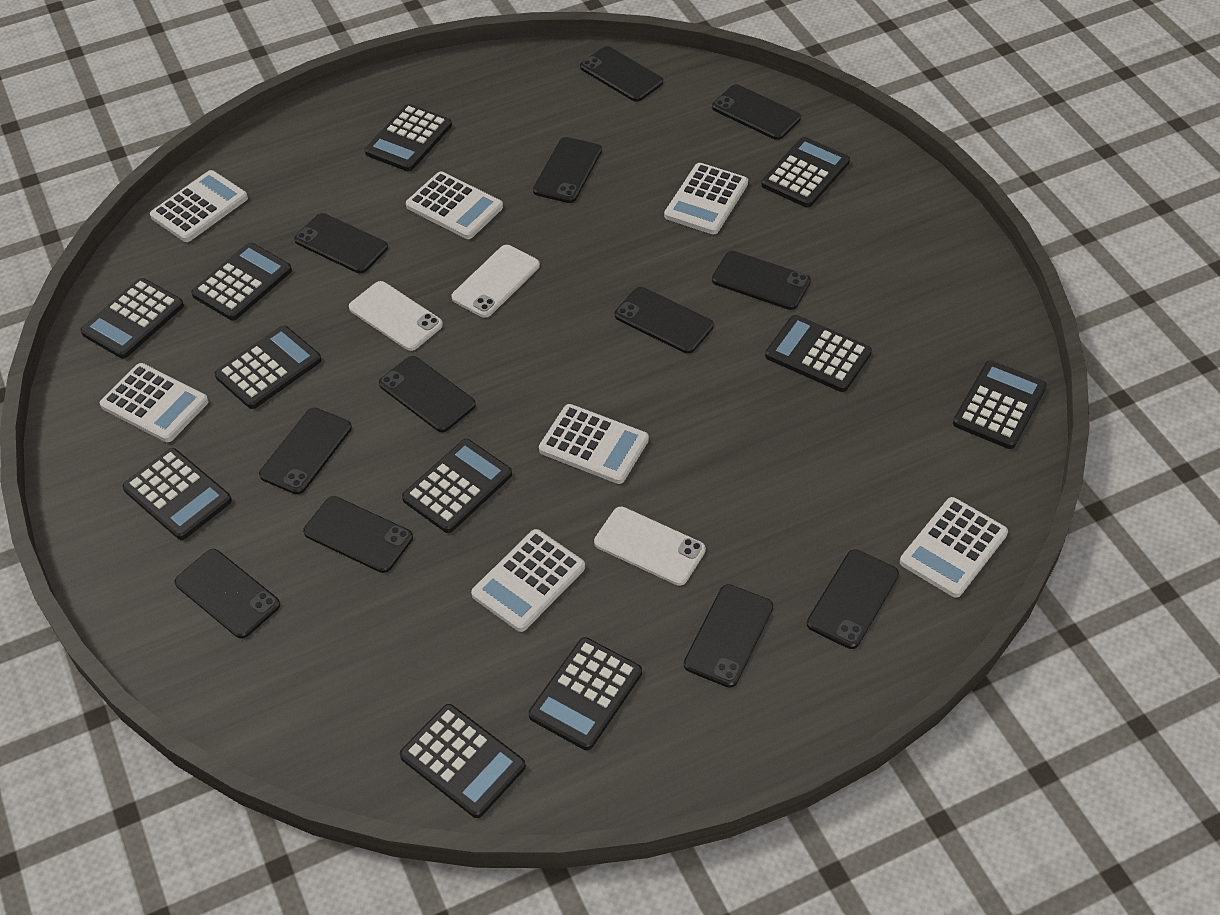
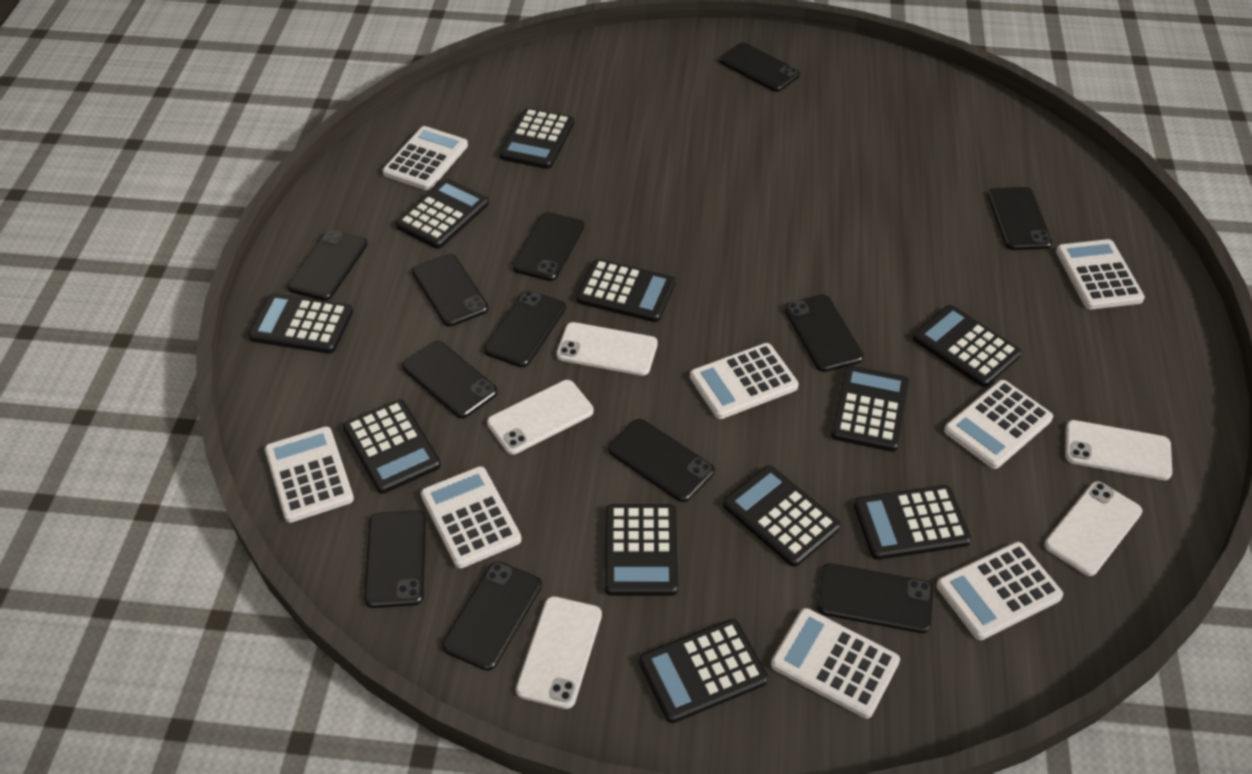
white calculator: [100,363,209,442] [150,170,248,242] [406,172,503,239] [471,529,585,632] [539,404,649,484] [664,163,748,234] [900,497,1008,598] = 7 -> [265,426,354,523] [383,126,468,190] [421,466,522,568] [690,343,799,419] [771,608,900,718] [936,542,1063,640] [944,380,1053,469] [1056,239,1145,309] = 8
white phone: [349,281,443,351] [451,245,540,318] [594,507,706,586] = 3 -> [487,380,594,454] [516,596,602,709] [556,322,658,376] [1044,481,1142,576] [1065,420,1172,480] = 5

